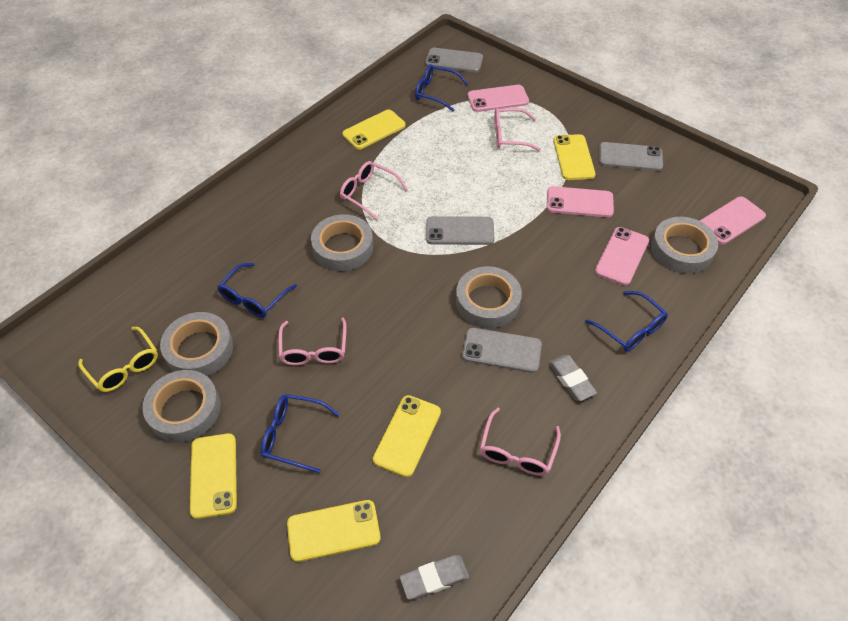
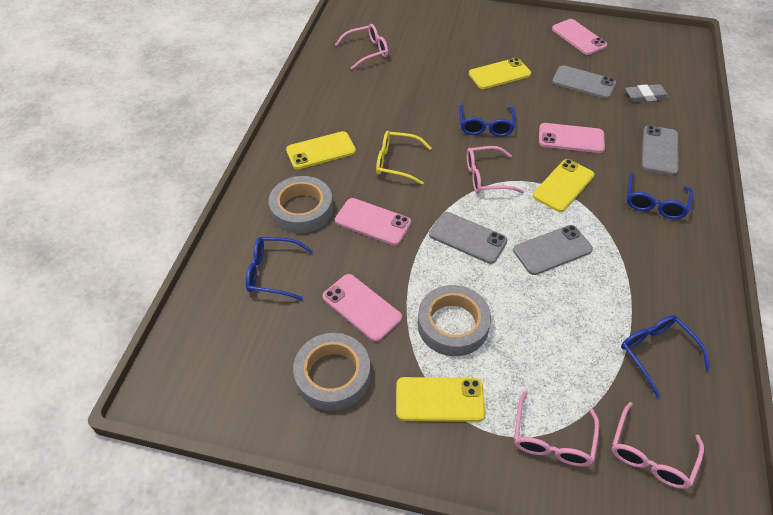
grey eraser: [400,555,469,600] [548,355,597,401] = 2 -> [625,84,669,102] = 1
grey tape: [142,370,221,442] [160,312,233,376] [311,214,373,271] [456,266,522,328] [651,217,718,274] = 5 -> [269,176,333,233] [293,333,371,411] [418,285,491,356] = 3
yellow phone: [190,433,237,519] [287,500,380,562] [342,110,405,150] [373,395,441,477] [553,134,595,180] = 5 -> [286,131,356,169] [396,377,485,422] [469,58,531,89] [533,159,594,212] = 4

